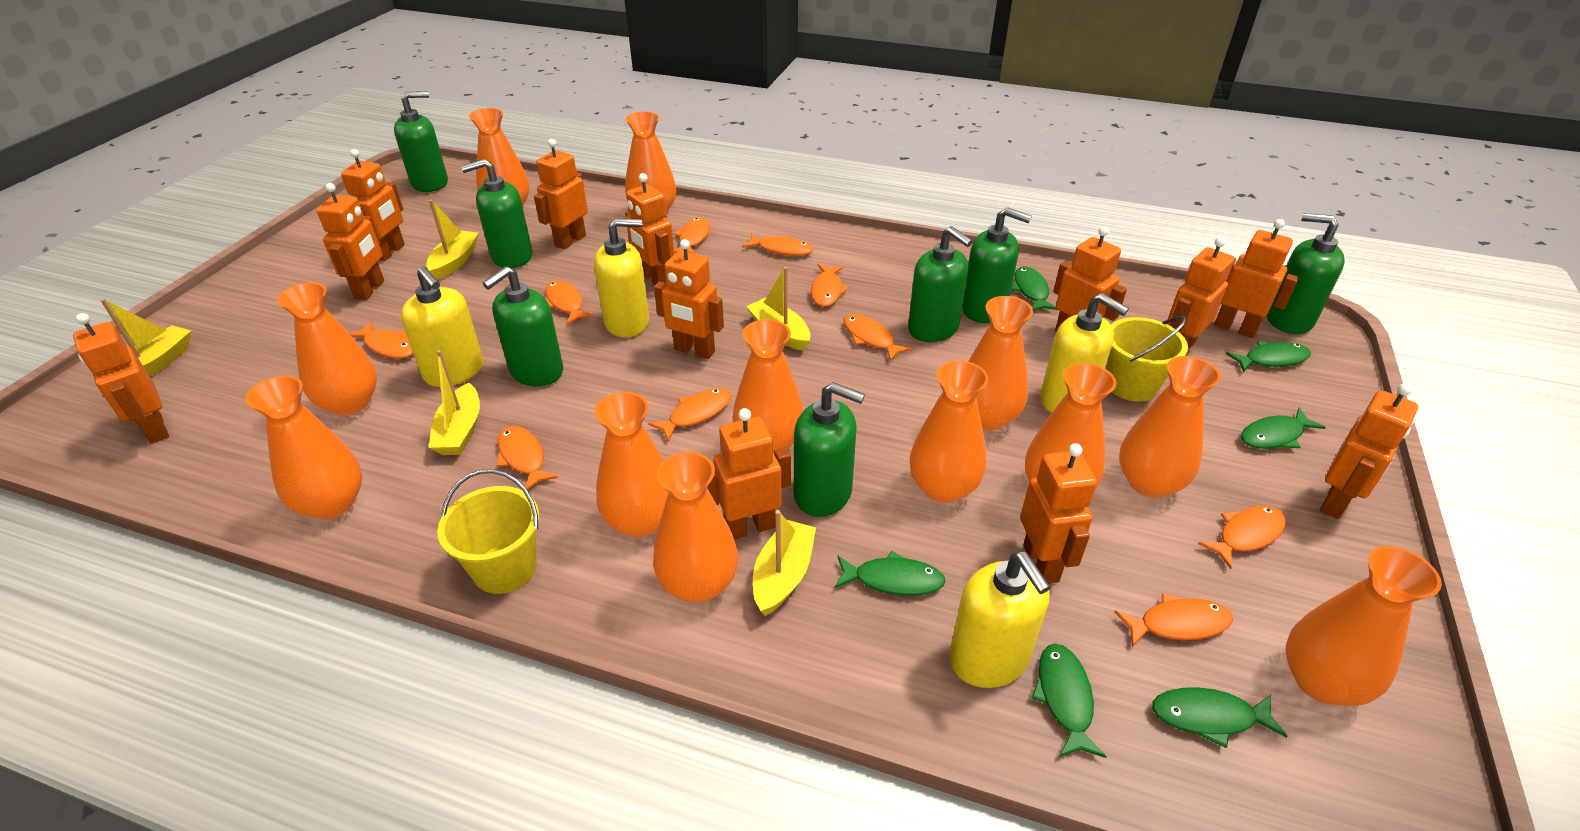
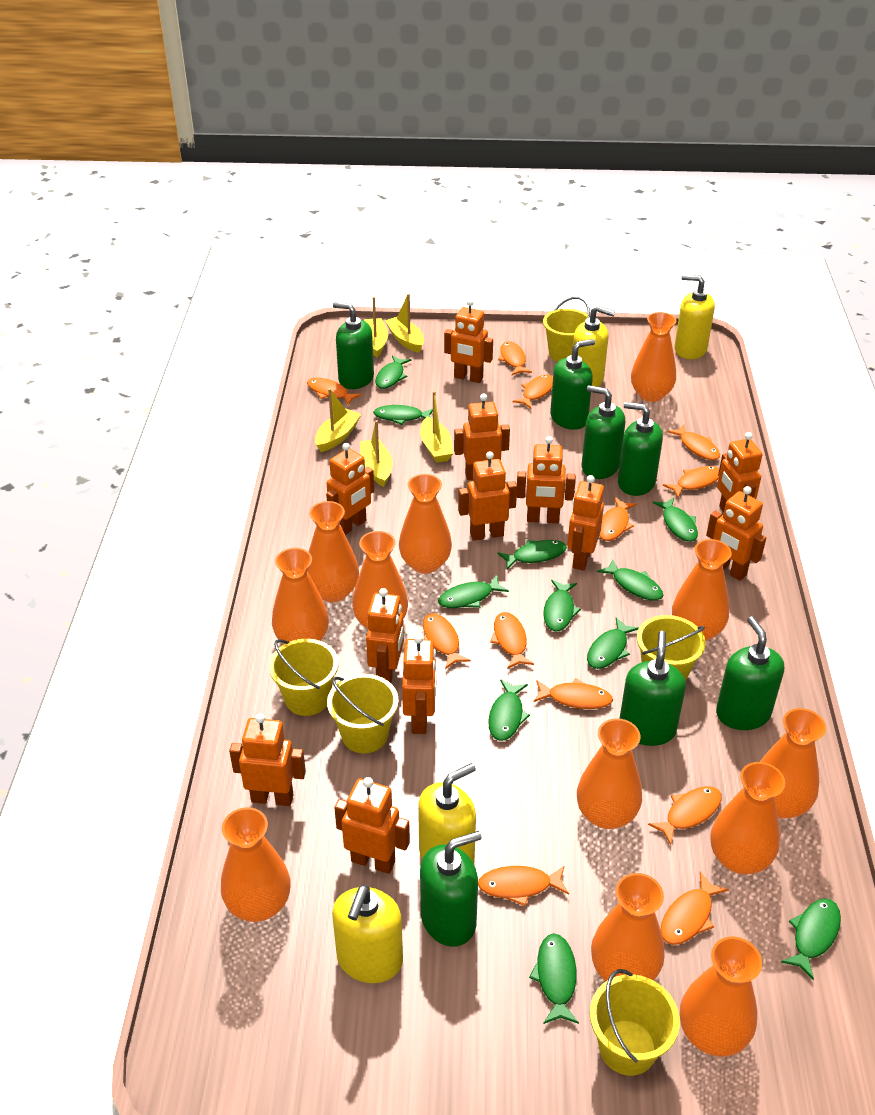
green fish: [835,551,946,596] [1011,266,1057,311] [1031,643,1107,758] [1152,687,1288,748] [1226,341,1311,372] [1241,407,1326,449] = 6 -> [373,405,433,425] [375,355,411,389] [438,575,509,608] [488,679,530,741] [498,540,567,569] [529,933,579,1024] [543,580,581,632] [587,617,639,669] [597,559,663,601] [652,498,698,542] [781,898,841,980] = 11
orange fish: [350,321,413,359] [496,426,558,490] [545,280,594,325] [648,388,731,441] [674,217,710,254] [742,234,813,256] [811,264,849,307] [843,314,912,361] [1114,593,1233,647] [1198,506,1286,569] = 10 -> [307,378,362,405] [423,613,471,669] [478,865,569,906] [490,612,534,669] [498,341,532,375] [512,374,553,409] [534,679,613,709] [599,497,637,541] [648,786,722,845] [661,872,728,945] [663,466,719,498] [667,425,720,460] = 12
yellow bucket: [437,469,539,594] [1107,316,1188,402] = 2 -> [269,639,339,716] [327,674,399,754] [543,297,590,362] [590,969,680,1076] [637,615,705,682] = 5

